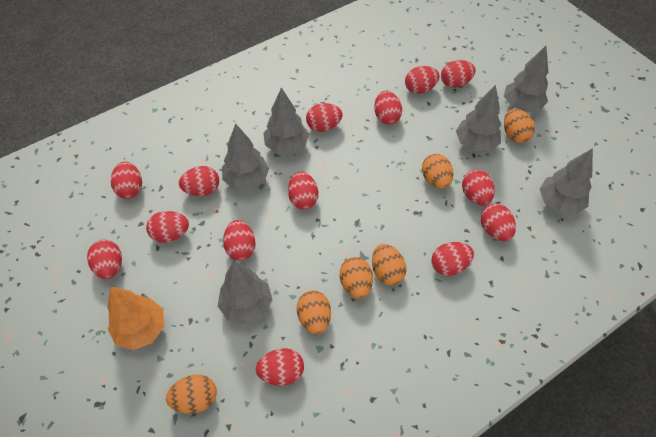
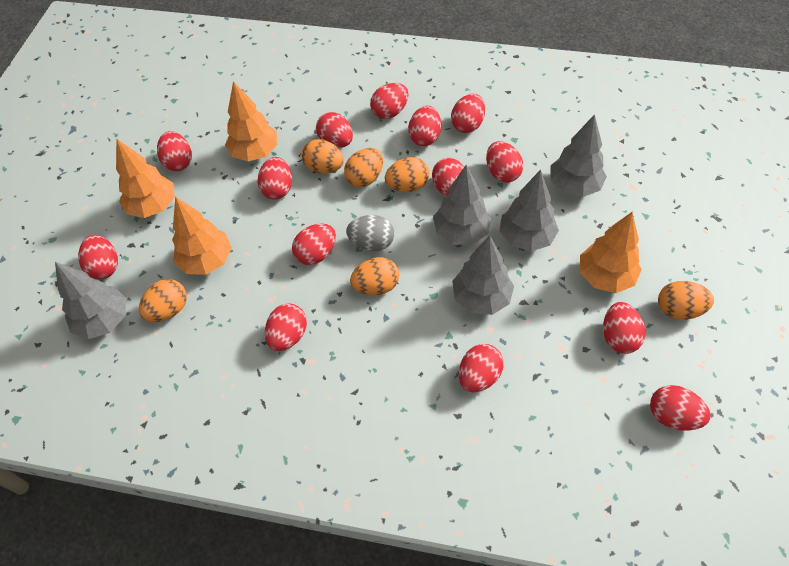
grey egg: none = 0 -> [346,215,394,251] = 1
grey tree: [218,261,273,325] [222,124,269,190] [263,88,309,154] [456,85,501,151] [504,46,549,112] [540,148,593,215] = 6 -> [55,262,126,339] [433,165,491,245] [452,235,514,315] [500,170,559,251] [550,114,607,197] = 5
orange tree: [107,287,164,350] = 1 -> [116,138,175,218] [172,196,232,275] [225,81,278,161] [580,212,642,293] = 4

